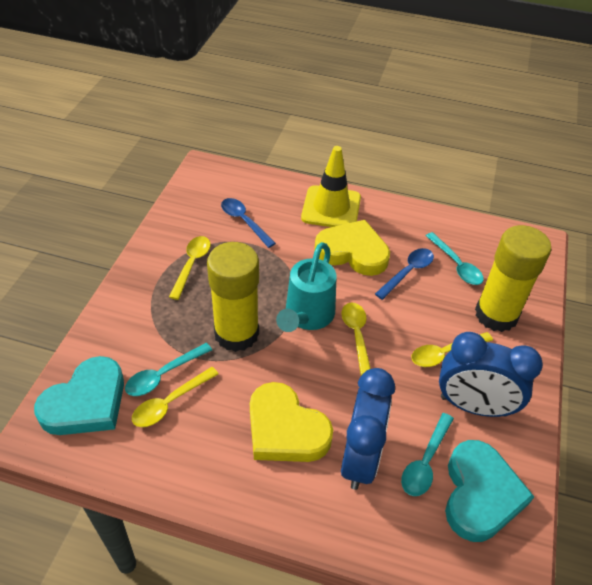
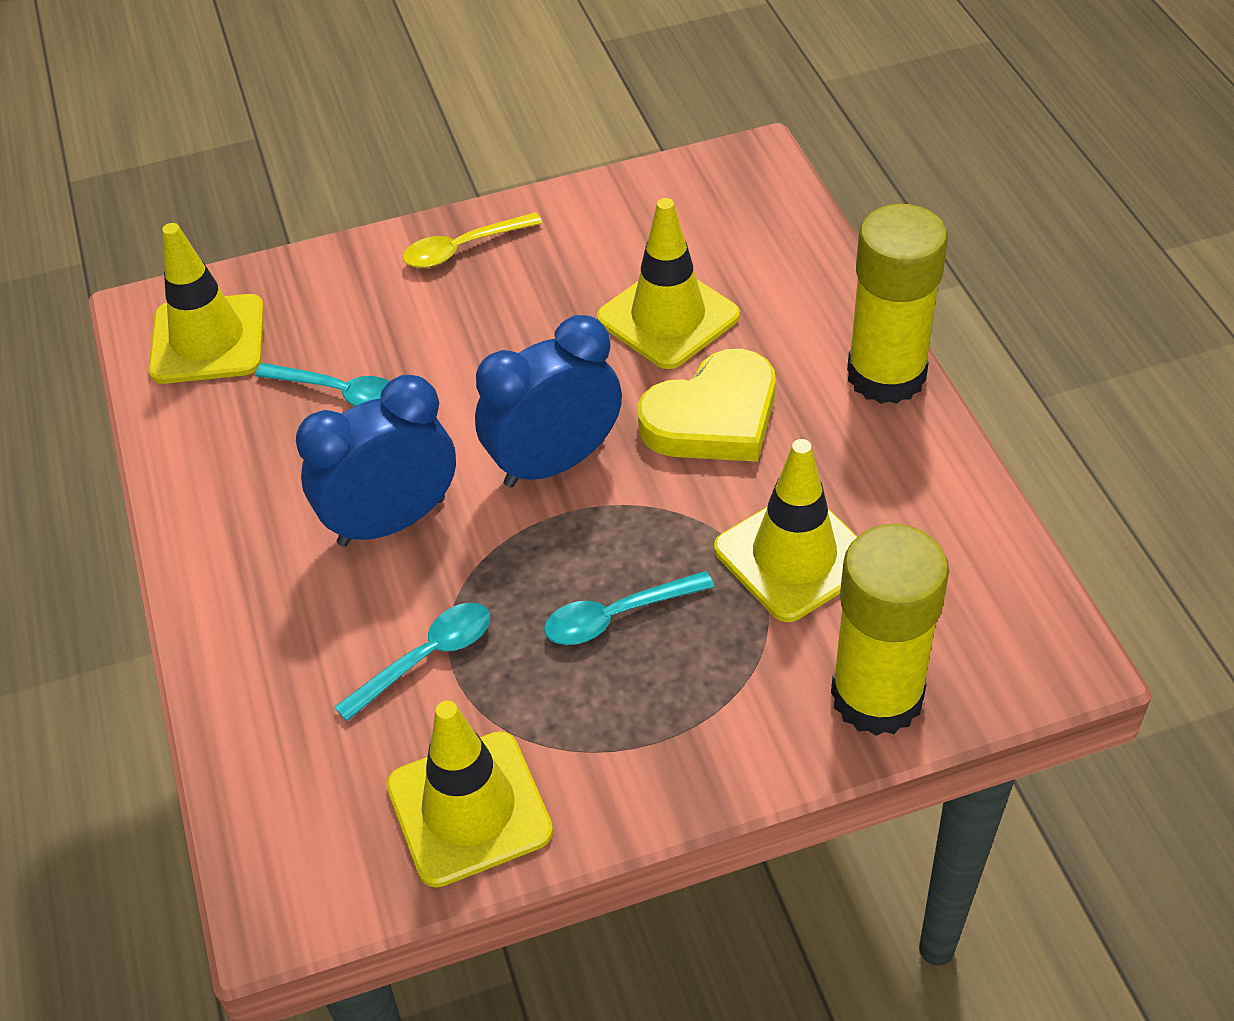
blue spoon: [221,198,276,248] [375,248,434,300] = 2 -> none = 0
turquoise heart: [34,356,124,435] [445,440,534,542] = 2 -> none = 0
turquoise watering can: [276,242,336,332] = 1 -> none = 0
yellow heart: [250,382,333,462] [314,220,390,276] = 2 -> [638,349,776,462] = 1
yellow spoon: [132,367,219,427] [169,236,210,300] [341,302,371,375] [411,332,493,367] = 4 -> [403,212,542,268] = 1
yellow traffic cone: [301,146,361,227] = 1 -> [148,223,264,384] [387,701,553,888] [597,198,740,369] [714,439,858,622] = 4

